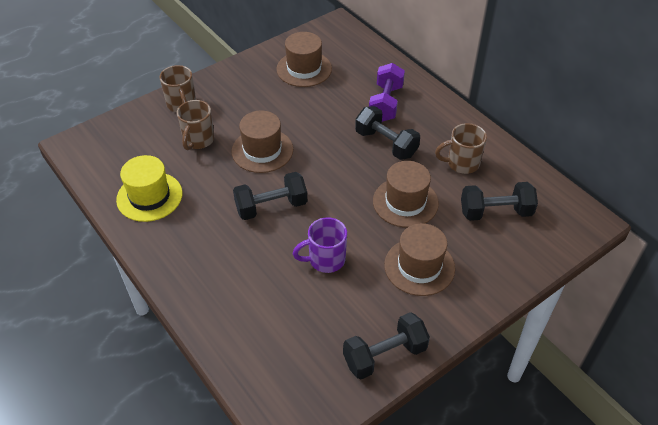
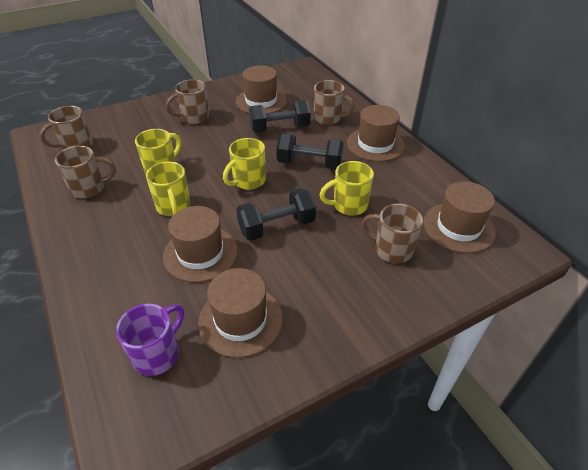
black dumbbell: [233,172,307,220] [343,312,430,380] [355,106,420,160] [461,182,538,221] = 4 -> [236,188,316,241] [249,100,311,133] [276,133,344,169] = 3
brown hat: [231,111,293,173] [276,32,332,87] [373,161,439,228] [384,223,455,296] = 4 -> [163,206,238,282] [198,268,283,358] [236,65,287,114] [347,105,405,162] [423,181,496,253] = 5
brown mug: [159,65,196,112] [177,100,214,150] [435,123,487,174] = 3 -> [39,106,93,150] [55,146,116,198] [166,79,209,124] [314,80,355,125] [361,203,423,263] = 5
purple dumbbell: [369,63,405,122] = 1 -> none = 0
yellow hat: [116,155,182,222] = 1 -> none = 0
yellow mug: none = 0 -> [135,129,181,174] [146,162,191,216] [223,138,266,190] [319,161,374,216] = 4

